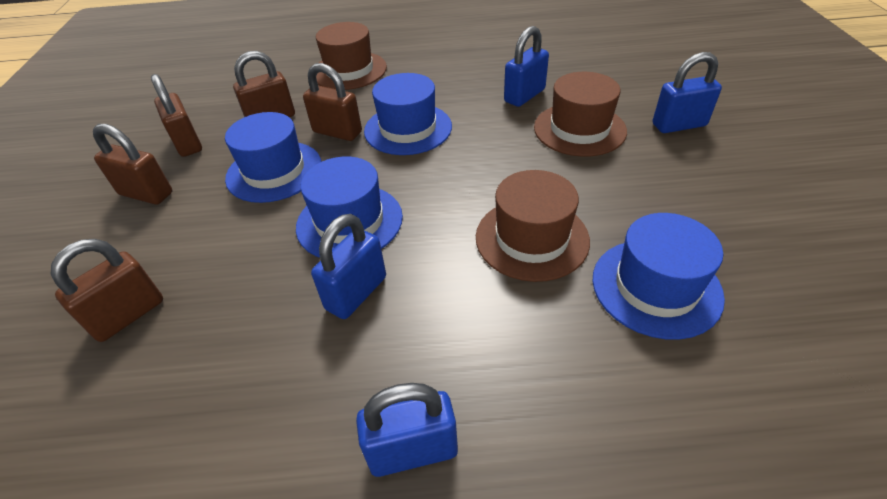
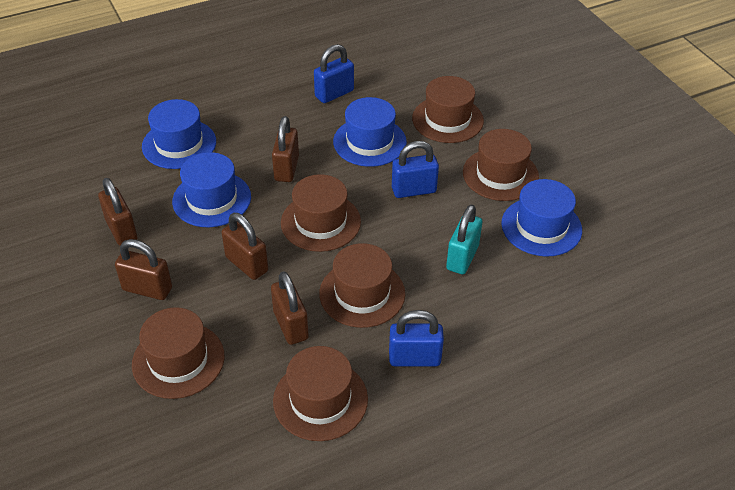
blue padlock: [311,214,386,319] [356,383,458,477] [504,26,549,107] [653,52,722,133] = 4 -> [314,44,354,103] [389,310,444,366] [392,141,439,198] = 3
brown hat: [316,22,387,90] [476,170,590,282] [534,72,627,157] = 3 -> [132,307,225,399] [273,346,368,441] [281,174,361,252] [319,243,405,328] [412,76,484,143] [463,129,539,201] = 6
turquoise padlock: none = 0 -> [446,204,482,274] = 1

